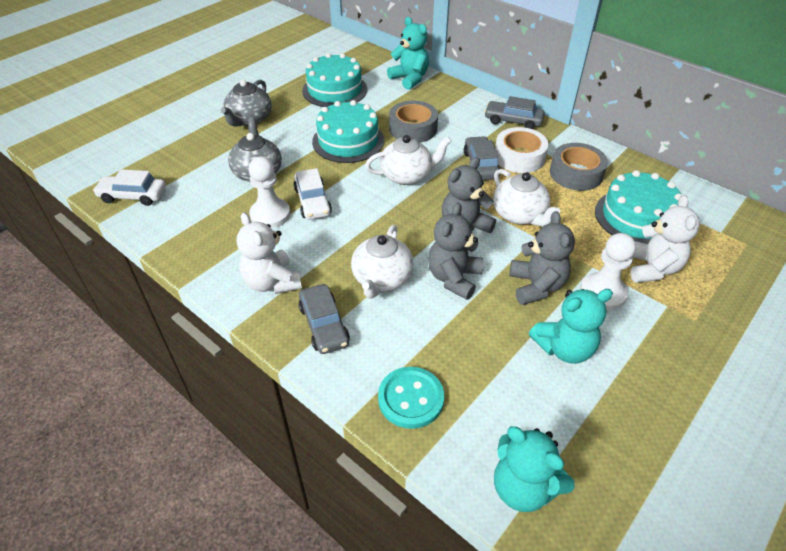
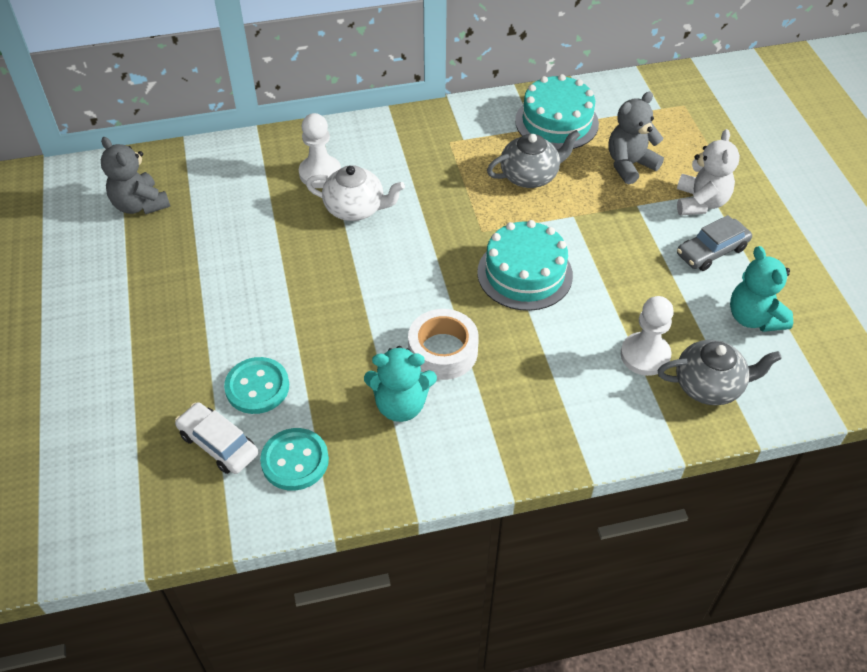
grey car: [299,284,350,354] [464,136,500,180] [484,96,545,129] = 3 -> [677,215,752,271] = 1
grey tape: [389,101,438,143] [550,143,608,191] = 2 -> none = 0
grey teddy bear: [428,203,483,300] [442,157,496,233] [510,211,575,305] = 3 -> [101,137,170,214] [608,92,664,185] = 2
turquoise button: [378,367,444,429] = 1 -> [224,357,289,414] [260,428,329,491] = 2
turquoise cake: [302,53,367,107] [312,100,384,163] [595,170,682,244] = 3 -> [477,220,573,311] [515,74,599,150] = 2
turquoise teddy bear: [387,17,429,90] [494,427,575,512] [529,289,613,364] = 3 -> [364,346,437,422] [730,246,793,332] = 2
white car: [93,169,166,206] [294,168,332,220] = 2 -> [175,402,258,474] = 1
white teapot: [351,225,414,299] [365,135,451,185] [493,169,560,227] = 3 -> [306,165,405,221] = 1
white teddy bear: [237,213,302,294] [630,195,700,283] = 2 -> [677,129,740,215] = 1

